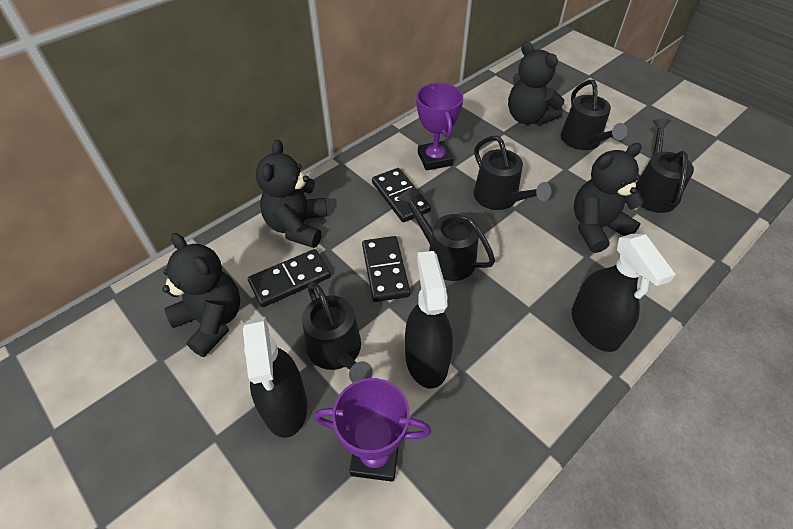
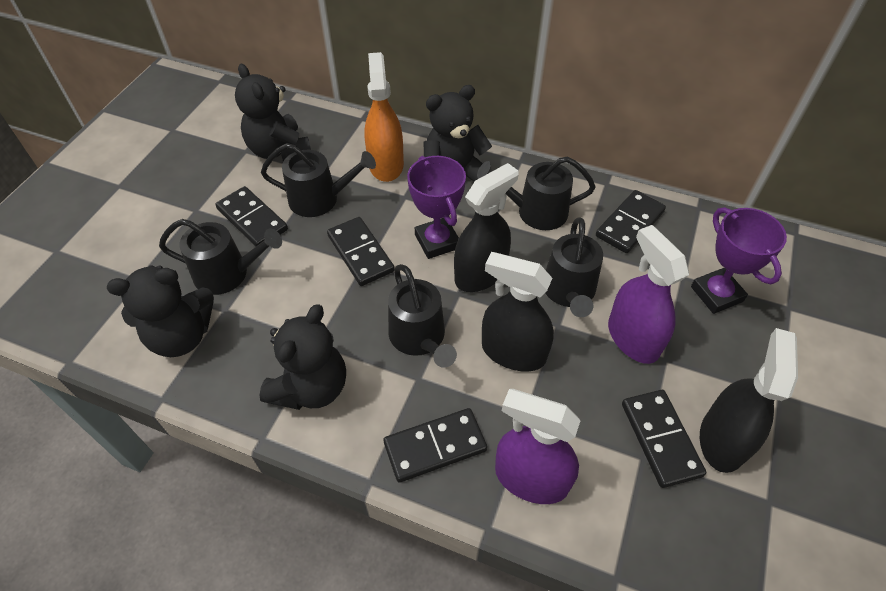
black domino: [248,249,331,307] [362,236,410,302] [372,168,431,222] = 3 -> [215,186,288,246] [327,217,395,286] [383,408,487,483] [596,190,666,253] [622,390,706,488] = 5
orange spray bottle: none = 0 -> [364,52,404,182] = 1
purple spray bottle: none = 0 -> [495,389,581,504] [608,225,689,364] = 2

